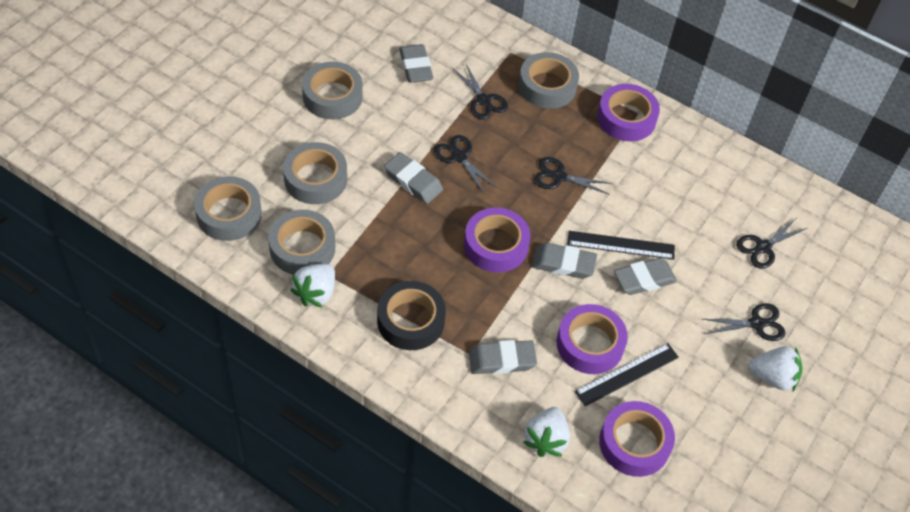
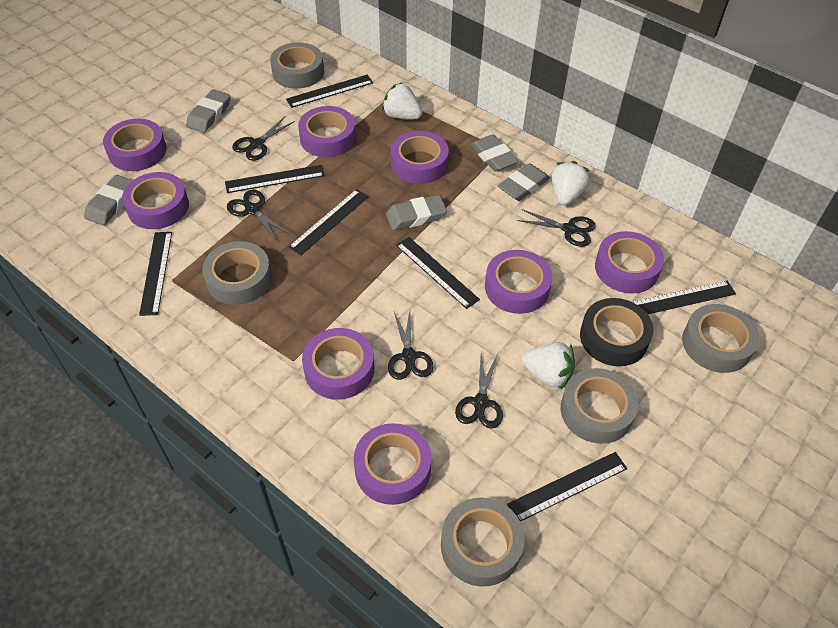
black ruler: [567,231,675,260] [574,343,679,406] = 2 -> [139,232,172,316] [225,165,325,193] [286,75,373,108] [288,189,369,255] [396,237,480,309] [507,452,627,522] [633,281,736,314] = 7
purple tape: [464,208,531,272] [557,304,628,374] [597,84,660,141] [599,401,675,477] = 4 -> [103,119,167,171] [122,172,189,229] [298,106,356,157] [302,328,374,400] [354,423,432,505] [391,131,449,184] [485,250,553,314] [595,231,664,294] = 8

